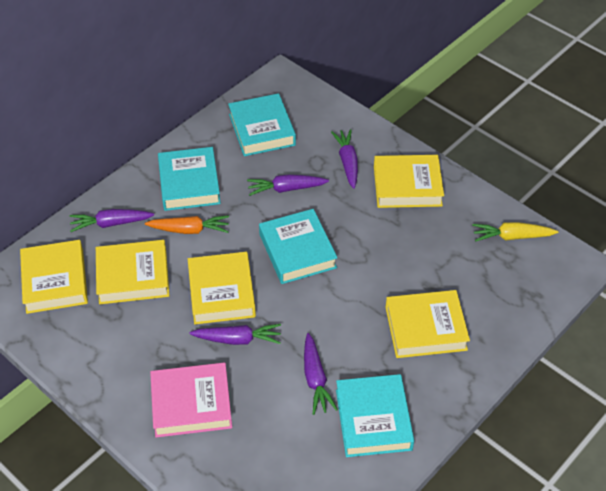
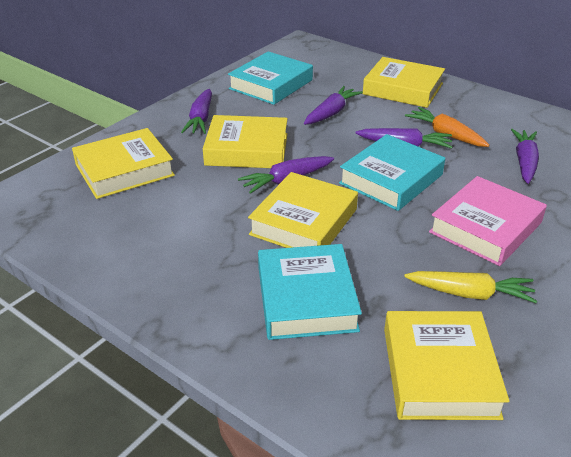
turquoise book: [158,147,221,211] [228,93,296,156] [259,209,338,284] [336,374,414,457] = 4 -> [228,51,313,105] [258,244,362,340] [339,134,445,211] = 3

